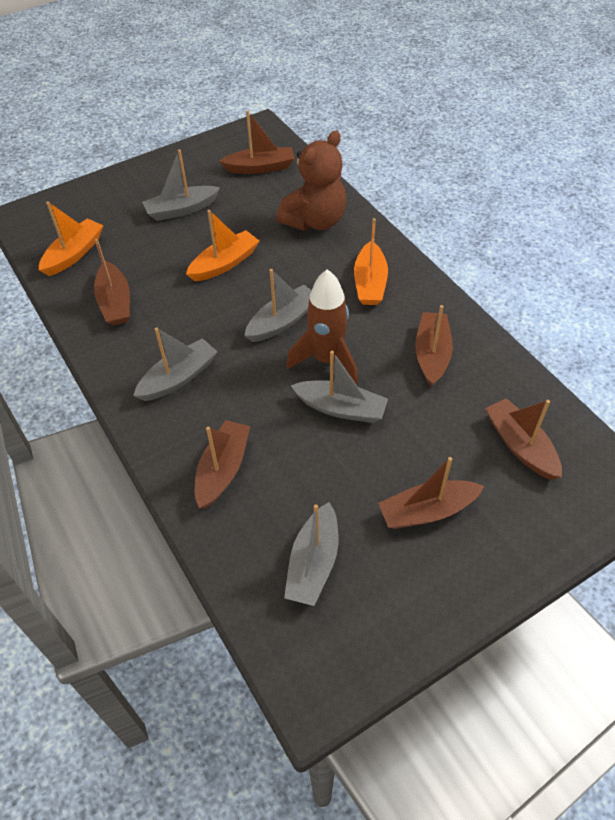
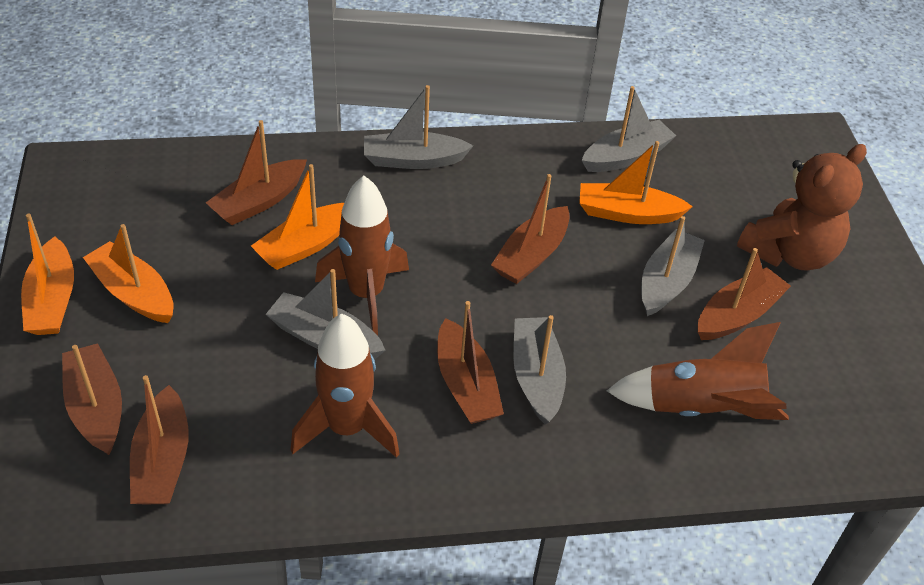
brown rocket: [286,269,358,383] = 1 -> [291,313,400,458] [315,176,409,336] [607,322,789,420] = 3
orange boat: [39,201,104,276] [186,210,259,281] [354,218,388,305] = 3 -> [21,214,74,335] [83,224,173,323] [251,164,344,270] [579,141,693,224] = 4

